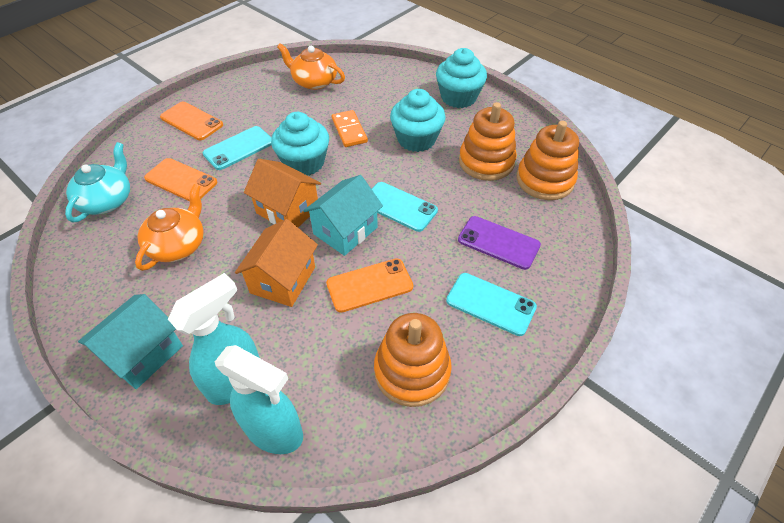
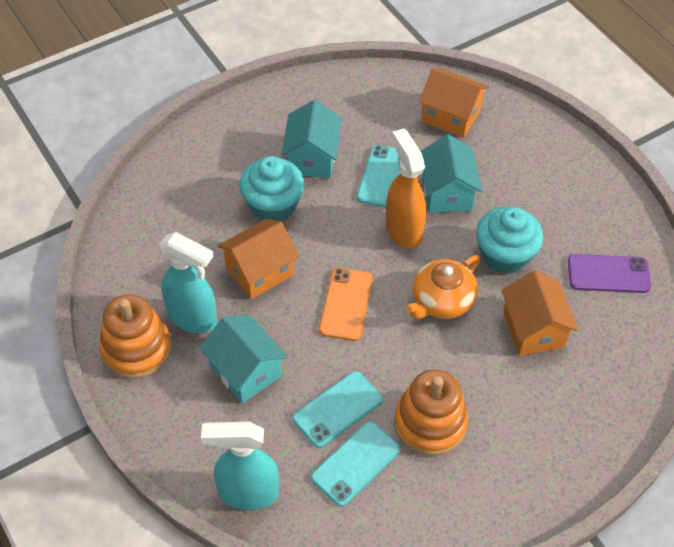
orange domino: [332,110,368,147] = 1 -> none = 0
orange house: [235,219,318,307] [244,159,321,227] = 2 -> [218,219,299,299] [419,68,489,138] [502,270,578,356] = 3
orange phone: [144,158,217,201] [160,102,223,140] [326,258,413,313] = 3 -> [319,267,373,341] = 1
orange spray bottle: none = 0 -> [386,128,426,249] = 1
orange stacking toy: [374,313,452,407] [459,102,517,181] [517,121,579,200] = 3 -> [99,294,172,379] [394,369,468,456] = 2
orange teapot: [135,184,204,271] [277,43,345,90] = 2 -> [406,255,480,319] = 1
turquoise cupcake: [271,112,329,176] [390,89,446,152] [436,48,487,108] = 3 -> [240,156,304,221] [476,207,543,274] = 2
turquoise house: [78,294,183,389] [303,175,383,256] = 2 -> [200,315,287,403] [281,100,342,178] [421,134,482,213] = 3
turquoise teapot: [65,142,130,222] = 1 -> none = 0

